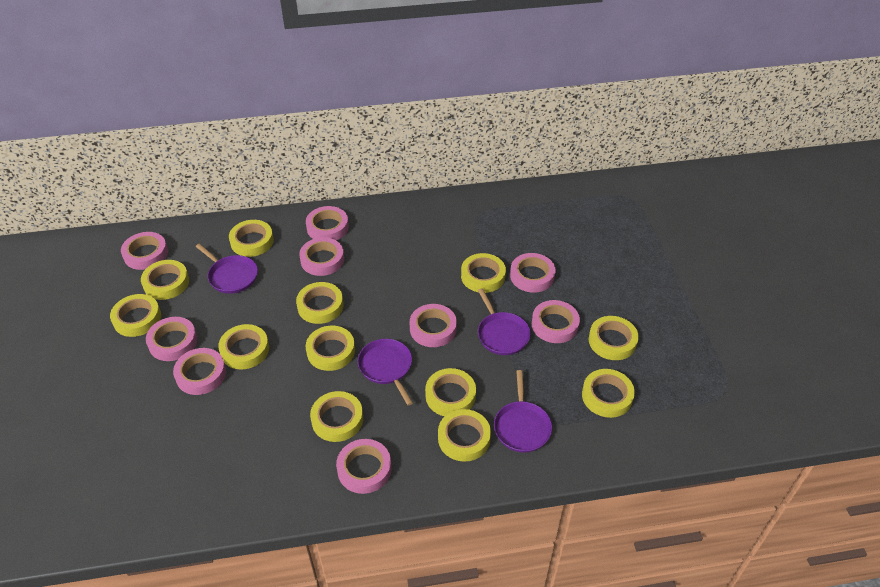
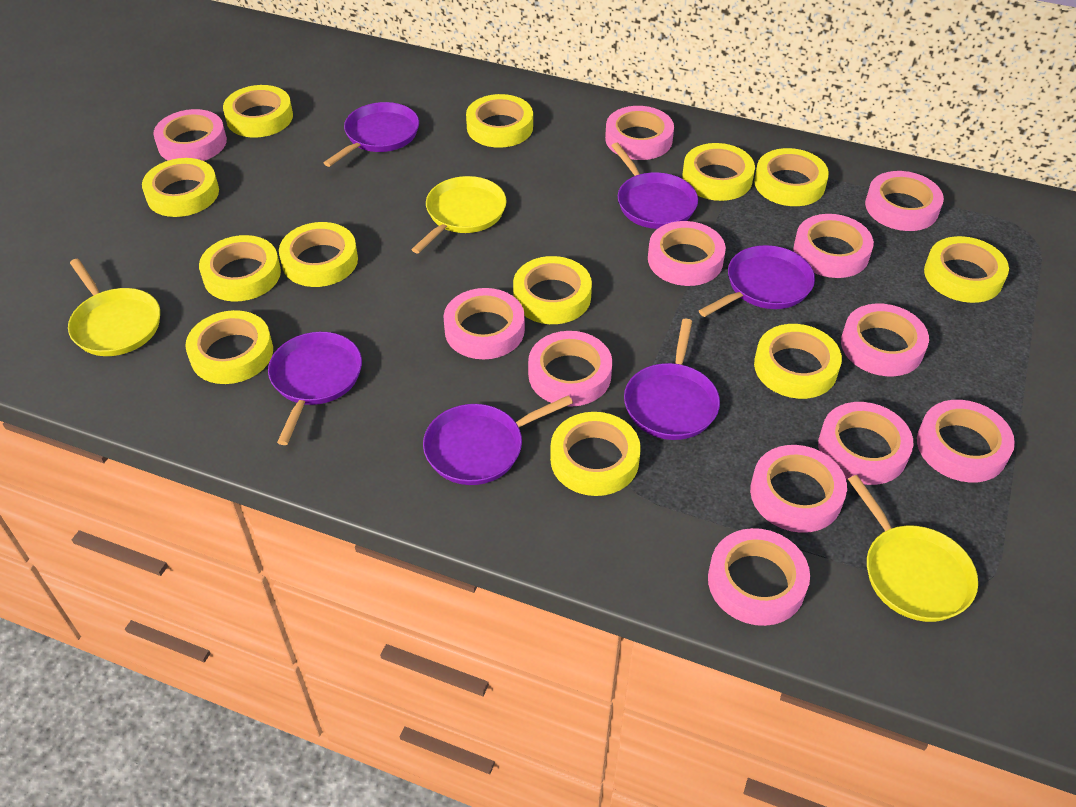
pink tape: [121,232,168,270] [146,317,198,361] [173,348,226,395] [299,237,344,276] [306,206,349,240] [336,439,392,494] [410,304,457,347] [510,253,556,293] [532,300,580,343] = 9 -> [153,109,227,161] [443,288,525,359] [528,331,612,407] [605,106,674,160] [648,221,726,286] [708,528,810,626] [750,445,847,533] [793,214,874,278] [818,402,913,485] [841,304,929,376] [865,171,944,231] [917,400,1015,482] = 12
purple pan: [196,244,258,294] [358,339,413,406] [478,288,531,355] [494,370,552,453] = 4 -> [268,332,362,445] [324,102,419,167] [423,395,573,485] [611,143,698,229] [624,319,720,440] [699,245,815,317] = 6
yellow pan: none = 0 -> [68,258,160,356] [411,176,507,254] [848,475,978,622] = 3

